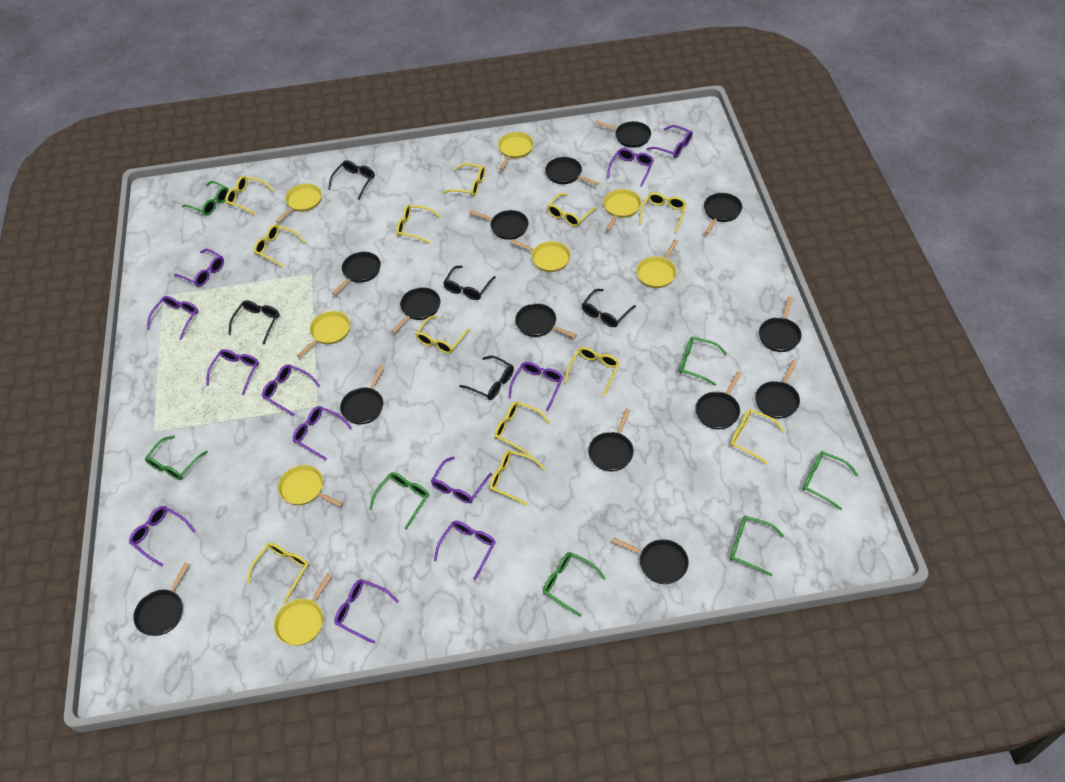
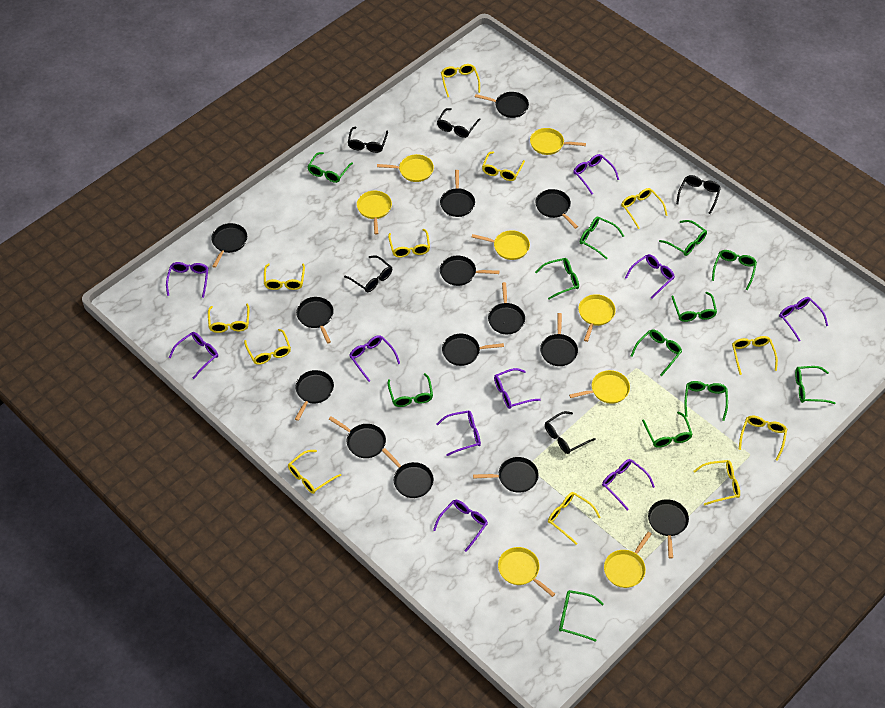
green glasses: [145,435,208,480] [182,181,229,216] [369,472,429,530] [543,552,606,617] [679,337,727,386] [730,516,784,576] [803,451,858,510] = 7 -> [308,152,353,183] [387,373,433,407] [535,258,579,300] [559,590,604,642] [580,217,624,259] [631,329,682,376] [642,412,693,448] [659,220,707,256] [671,292,717,322] [684,381,728,421] [712,250,757,290] [795,366,835,404] = 12
purple glasses: [129,506,195,567] [147,296,198,340] [174,249,224,287] [206,349,259,395] [262,364,320,416] [293,406,352,460] [334,579,399,644] [431,456,492,503] [434,521,495,580] [508,362,563,411] [607,148,654,187] [646,125,693,158] = 12 -> [166,262,208,298] [169,332,218,379] [349,335,400,382] [433,500,488,552] [437,410,481,456] [494,368,541,409] [573,154,619,194] [602,459,655,511] [625,254,675,299] [779,297,828,341] = 10

